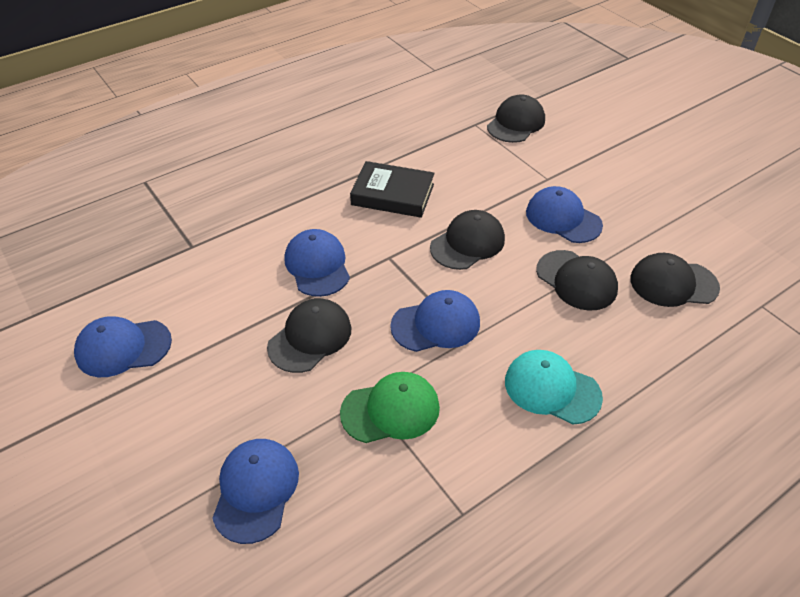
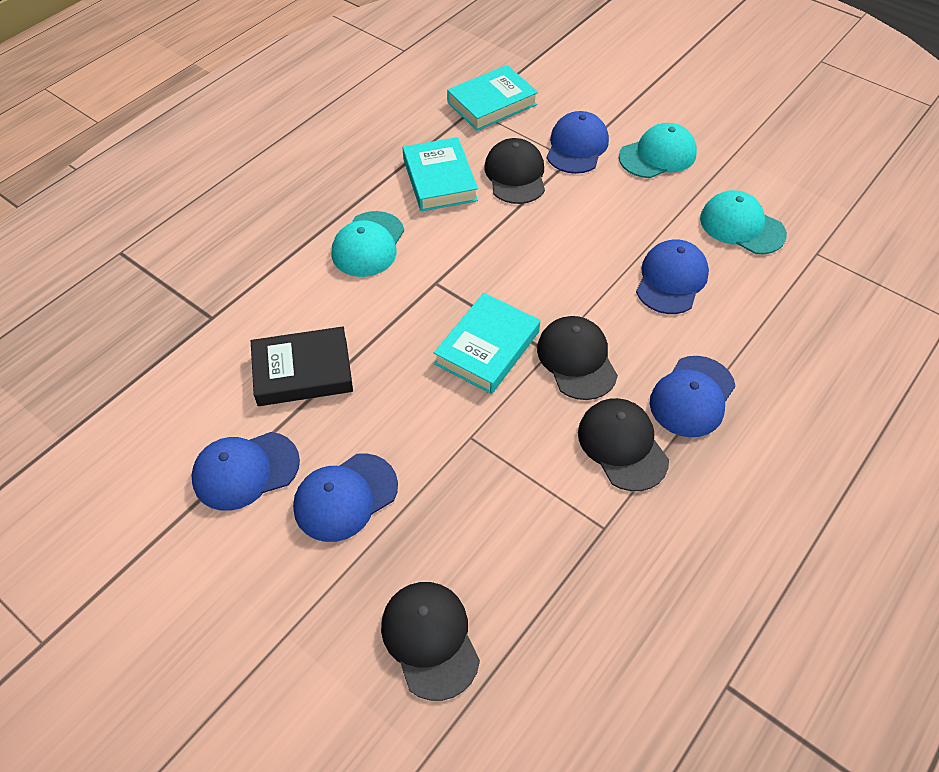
black cap: [267,298,352,373] [430,210,505,270] [487,95,545,143] [536,250,618,311] [630,253,720,307] = 5 -> [381,582,480,701] [484,138,545,204] [537,316,618,400] [578,398,669,491] = 4
green cap: [340,372,440,443] = 1 -> none = 0
turquoise book: none = 0 -> [403,137,478,211] [434,293,540,394] [447,65,538,131] = 3
turquoise cap: [505,350,603,424] = 1 -> [332,211,404,277] [619,123,697,178] [700,190,787,254] = 3

